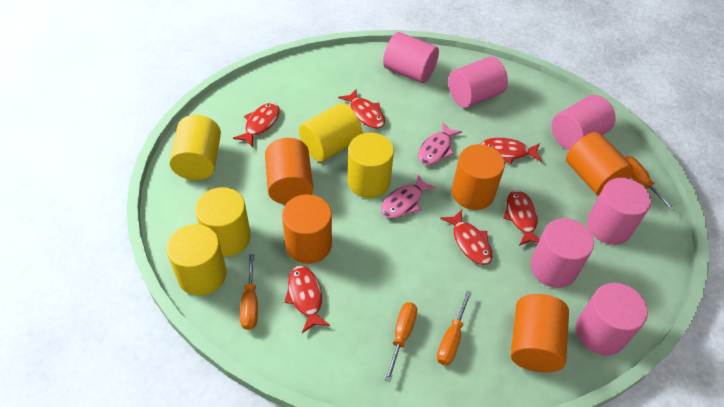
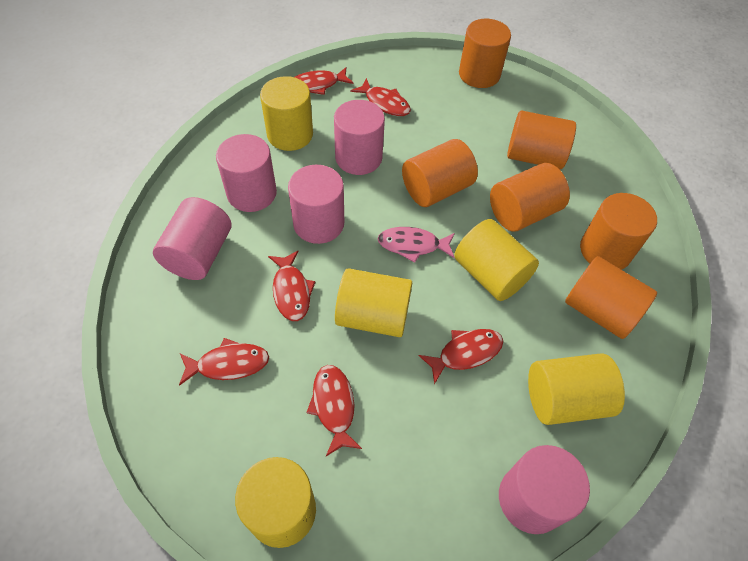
orange cylinder: [265,138,313,204] [282,194,332,264] [452,144,505,210] [511,294,569,373] [566,132,633,196] = 5 -> [402,139,478,207] [459,19,511,88] [490,163,570,232] [507,110,576,169] [565,256,657,339] [580,193,657,270] = 6
orange screwdriver: [240,254,258,330] [385,302,417,382] [437,291,472,366] [624,156,675,211] = 4 -> none = 0
pink cylinder: [383,32,439,83] [448,57,508,108] [530,218,594,288] [551,95,616,150] [576,283,648,355] [587,178,651,245] = 6 -> [153,197,232,280] [216,134,277,212] [288,165,344,244] [334,100,385,175] [499,445,590,534] = 5
pink fish: [381,174,437,218] [418,122,462,165] = 2 -> [377,227,455,263] = 1

